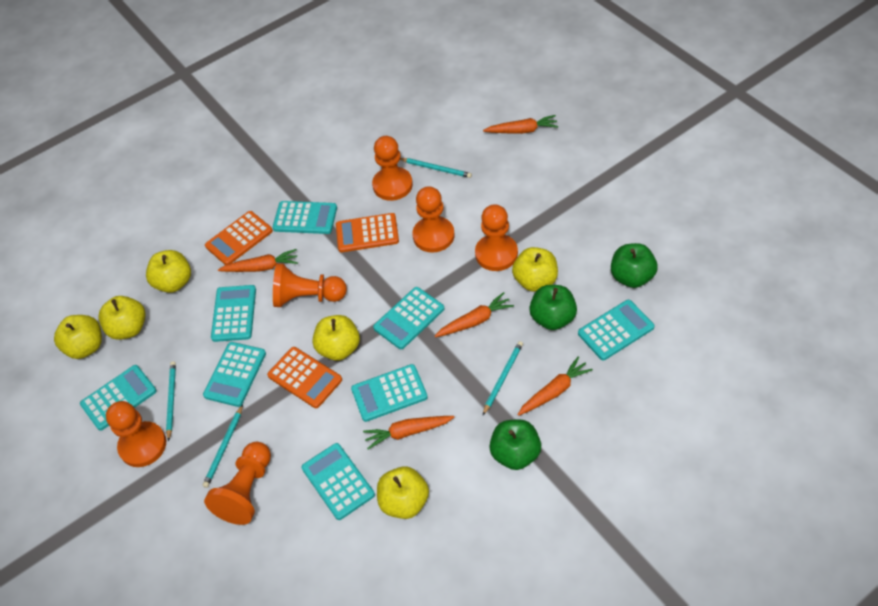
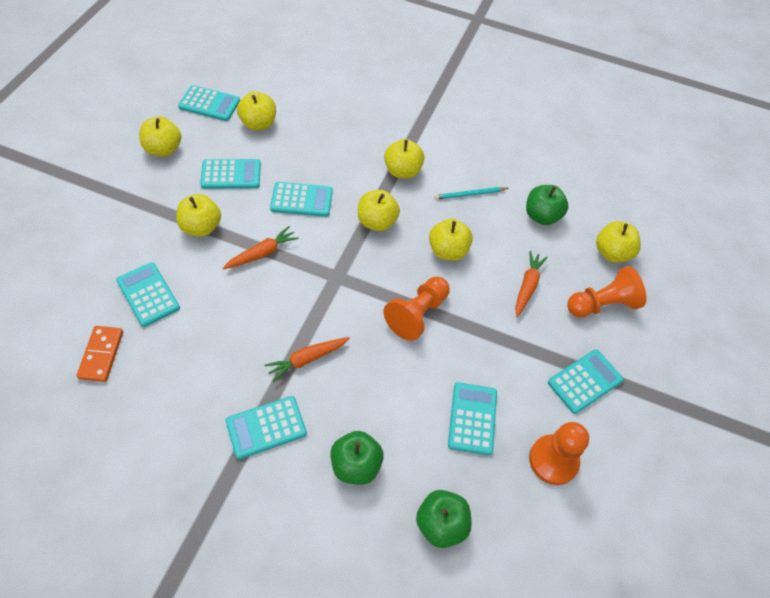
orange calculator: [205,211,273,265] [267,347,342,408] [336,213,399,252] = 3 -> none = 0
orange carrot: [218,249,298,272] [363,416,455,449] [434,292,514,337] [483,115,558,134] [517,356,593,416] = 5 -> [223,226,299,269] [264,337,350,382] [515,251,548,317] = 3
orange domino: none = 0 -> [77,326,123,382] = 1
orange pawn: [106,401,166,467] [204,442,271,525] [273,263,347,307] [372,136,413,201] [412,186,455,252] [475,204,518,271] = 6 -> [383,276,450,341] [529,422,589,485] [567,266,646,318] = 3
turquoise calculator: [80,365,157,431] [203,342,266,407] [211,285,256,342] [273,201,337,234] [301,443,375,520] [351,364,428,422] [373,287,444,349] [578,300,654,360] = 8 -> [116,262,180,327] [178,85,240,121] [200,159,261,189] [226,396,307,459] [270,182,333,217] [448,382,497,455] [548,349,624,414] = 7
turquoise pencil: [166,361,176,441] [203,404,243,488] [400,158,472,178] [483,341,523,415] = 4 -> [435,187,509,200] = 1
yellow apple: [54,315,102,359] [98,296,146,340] [146,250,191,293] [313,315,360,361] [377,466,429,519] [512,247,558,291] = 6 -> [139,116,181,156] [176,194,221,237] [237,91,276,131] [358,190,400,231] [384,139,424,179] [429,218,473,261] [596,221,641,263] = 7

